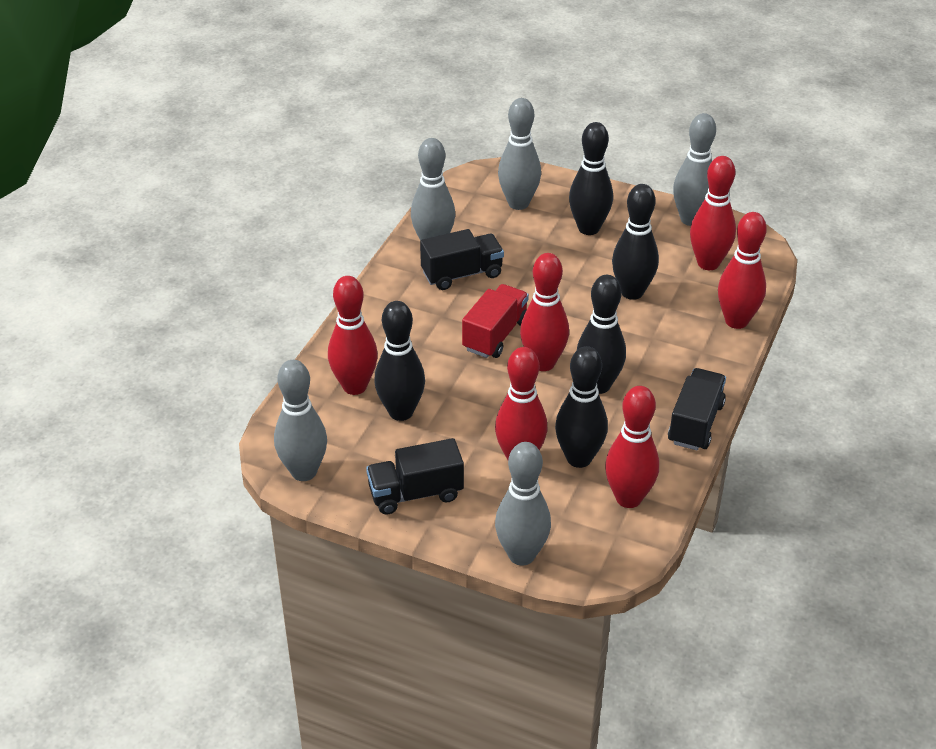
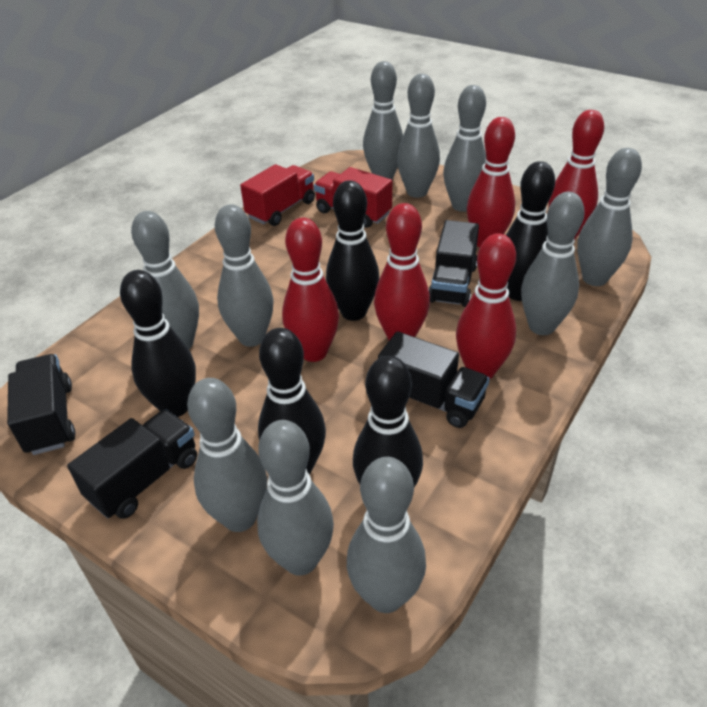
black truck: [366,438,464,515] [420,229,504,290] [668,368,726,451] = 3 -> [7,354,75,455] [67,409,197,519] [378,331,490,428] [428,220,479,307] = 4
grey bowling pin: [274,360,327,481] [411,138,455,240] [495,442,551,565] [498,98,541,210] [673,113,716,226] = 5 -> [131,211,199,349] [187,378,267,532] [215,204,274,347] [257,420,334,576] [347,457,426,613] [363,61,403,180] [397,74,440,198] [443,85,486,212] [521,192,585,335] [577,148,642,286] = 10
red bowling pin: [328,276,378,395] [495,347,547,460] [520,253,569,371] [605,386,659,508] [690,156,736,270] [718,212,767,329] = 6 -> [282,218,339,362] [374,203,430,340] [456,233,516,380] [467,117,515,248] [548,110,604,240] = 5
red truck: [462,284,529,358] = 1 -> [240,164,315,226] [314,167,392,228] = 2

